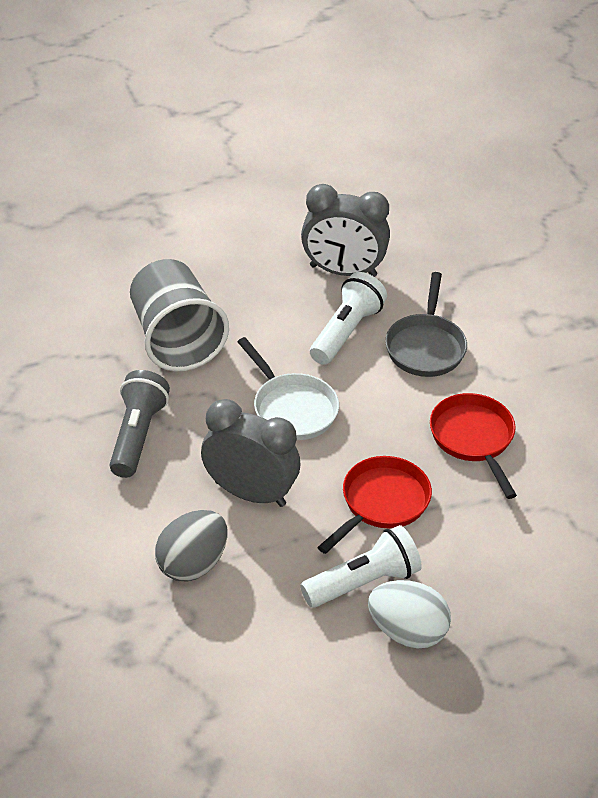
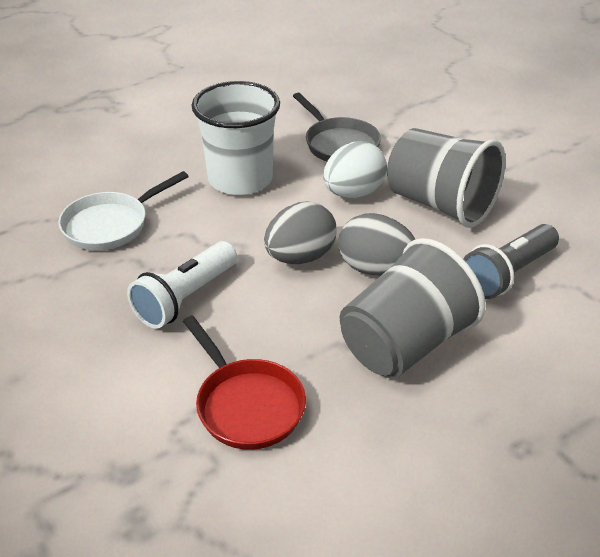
grey clock: [201,399,300,507] [301,184,390,277] = 2 -> none = 0
grey cup: [130,259,229,372] = 1 -> [340,238,486,379] [387,128,506,228] = 2
grey egg: [155,510,227,582] = 1 -> [264,201,337,264] [338,213,415,275] = 2
red pan: [317,456,432,554] [430,393,517,499] = 2 -> [183,316,306,450] = 1
white cup: none = 0 -> [191,81,280,195] = 1
white flashlight: [300,525,422,608] [310,272,387,365] = 2 -> [127,241,237,329] = 1

